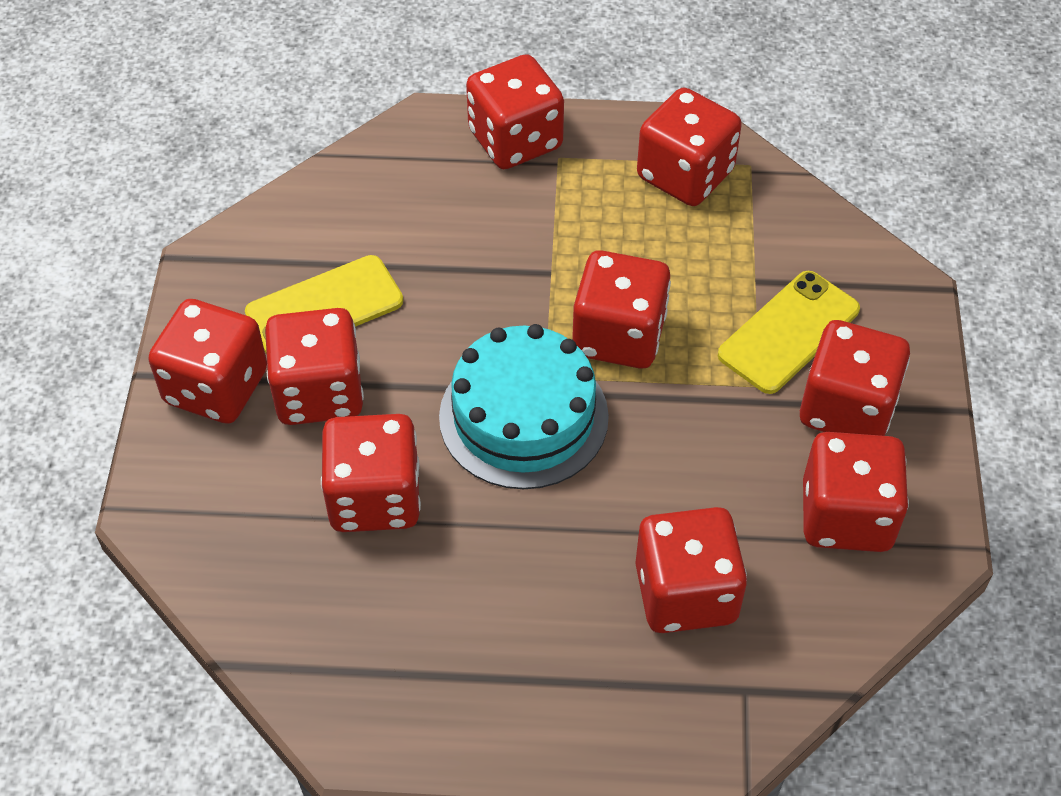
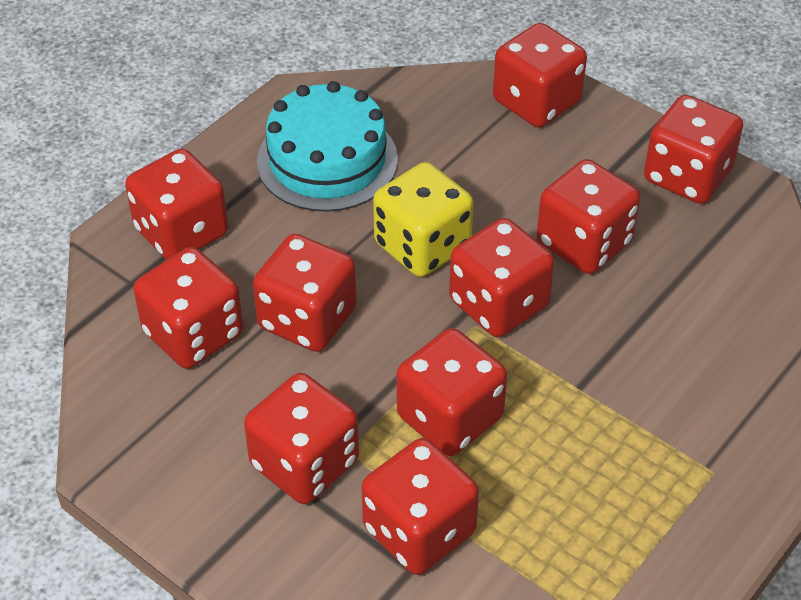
red dice: [148,299,267,424] [265,308,364,425] [321,414,421,532] [466,54,564,169] [572,250,671,369] [635,507,747,633] [637,88,742,206] [800,320,910,436] [803,432,909,552] = 9 -> [125,149,229,260] [133,247,243,369] [244,373,359,504] [253,234,357,352] [361,438,479,575] [397,328,507,456] [449,218,555,337] [493,23,587,128] [537,159,641,274] [644,95,743,204] = 10
yellow dice: none = 0 -> [373,162,474,277] = 1
yellow phone: [245,255,403,354] [718,271,860,394] = 2 -> none = 0

